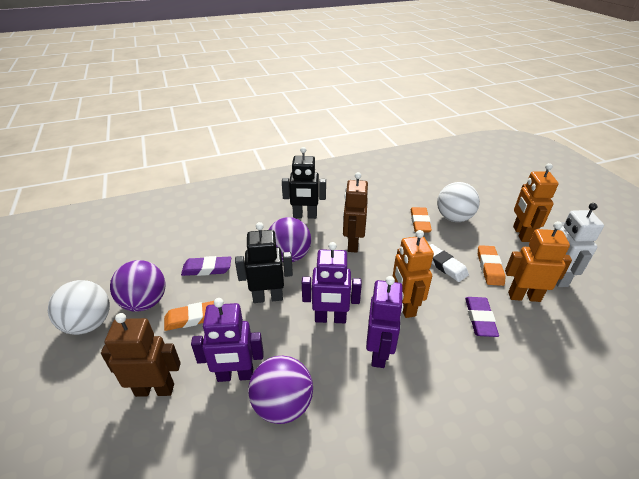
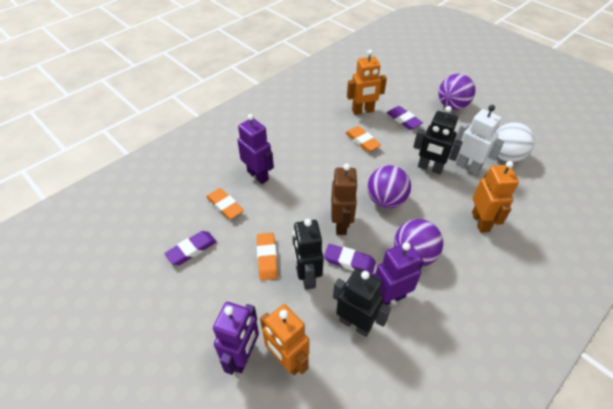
black robot: [235,222,293,303] [282,147,326,219] = 2 -> [293,219,324,290] [333,268,391,337] [413,106,463,174] = 3
brown robot: [101,313,181,397] [343,172,368,253] = 2 -> [331,164,358,235] = 1
purple eraser: [181,256,231,276] [465,297,499,337] = 2 -> [164,231,217,265] [324,244,376,275] [387,106,423,130] = 3
white ball: [48,280,110,335] [437,182,480,222] = 2 -> [496,122,535,162] = 1
white eraser: [430,244,469,282] = 1 -> none = 0

